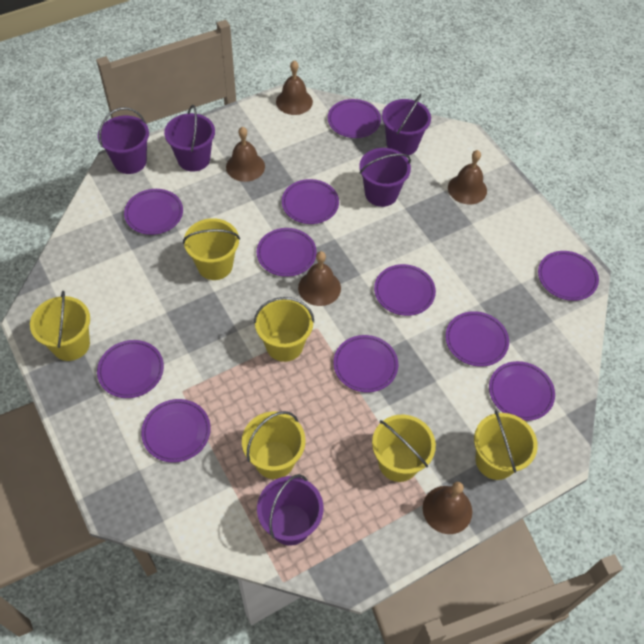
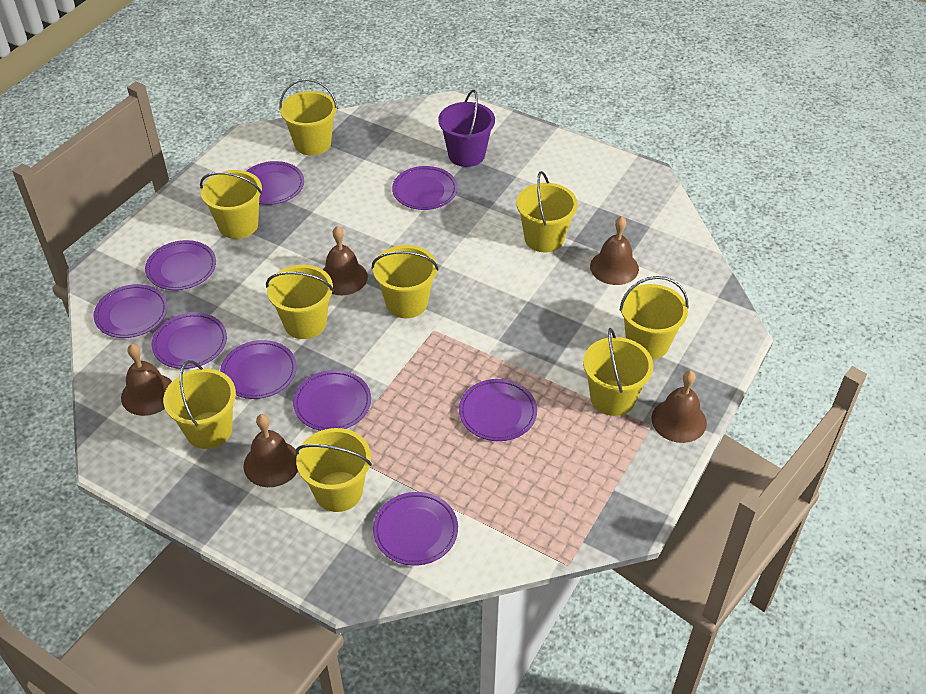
purple bucket: [98,107,149,174] [164,105,215,172] [257,474,323,545] [359,148,411,207] [382,94,431,156] = 5 -> [438,90,495,167] = 1
purple plate: [97,340,164,398] [124,189,183,235] [141,399,211,463] [257,228,317,277] [282,179,339,224] [328,99,381,138] [333,335,398,392] [374,264,436,316] [445,311,509,367] [489,361,555,421] [538,251,599,301] = 11 -> [94,284,168,338] [145,240,216,290] [152,313,227,369] [220,340,297,399] [246,161,304,205] [293,370,371,431] [373,492,458,566] [392,166,458,210] [459,379,537,441] = 9
yellow bucket: [30,291,90,361] [183,218,240,280] [242,411,306,479] [254,297,314,362] [372,414,436,482] [474,410,538,480] = 6 -> [163,360,236,449] [200,170,262,239] [266,265,334,339] [279,79,338,155] [295,428,372,512] [372,245,439,318] [516,171,578,252] [583,328,653,416] [620,276,689,360] = 9

